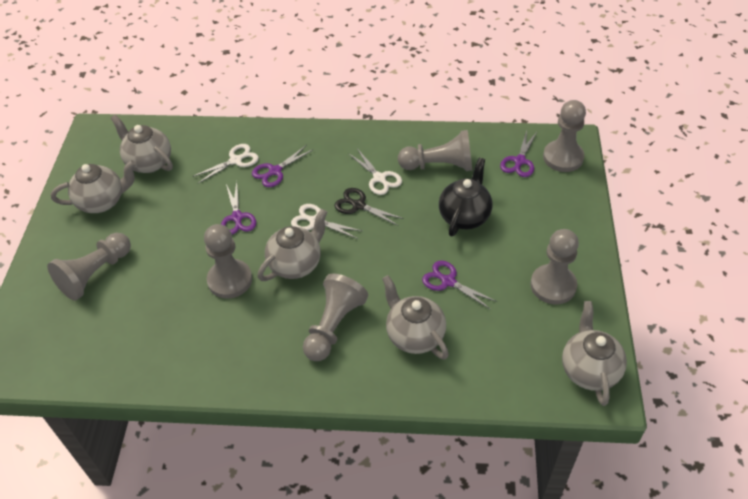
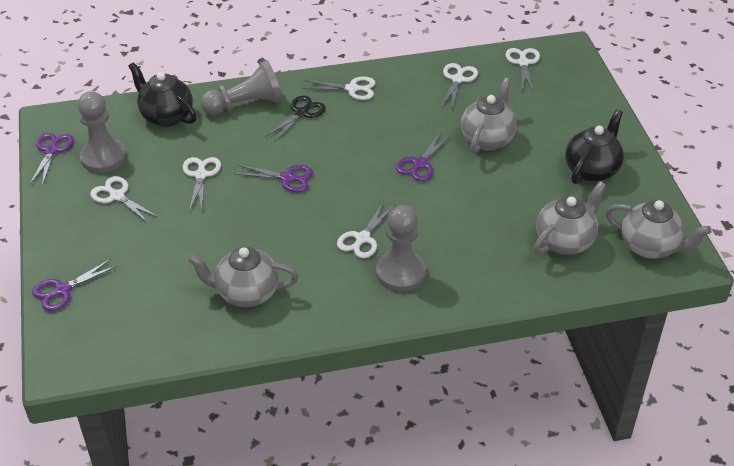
black teapot: [439,158,492,237] = 1 -> [128,62,196,127] [565,109,624,184] = 2
grey pawn: [47,233,131,301] [204,224,252,299] [303,273,368,361] [398,130,472,171] [530,229,579,304] [543,100,586,172] = 6 -> [78,91,126,173] [201,60,282,115] [376,205,426,292] = 3
grey teapot: [51,160,136,213] [111,115,173,173] [258,209,328,281] [382,275,449,360] [562,301,627,406] = 5 -> [188,247,299,307] [461,78,517,154] [534,181,606,255] [605,200,712,259] = 4
white scissors: [192,144,259,183] [291,204,362,239] [348,150,402,195] = 3 -> [90,176,158,224] [183,157,221,211] [303,76,376,100] [337,201,395,258] [441,63,478,108] [505,48,540,91] = 6

